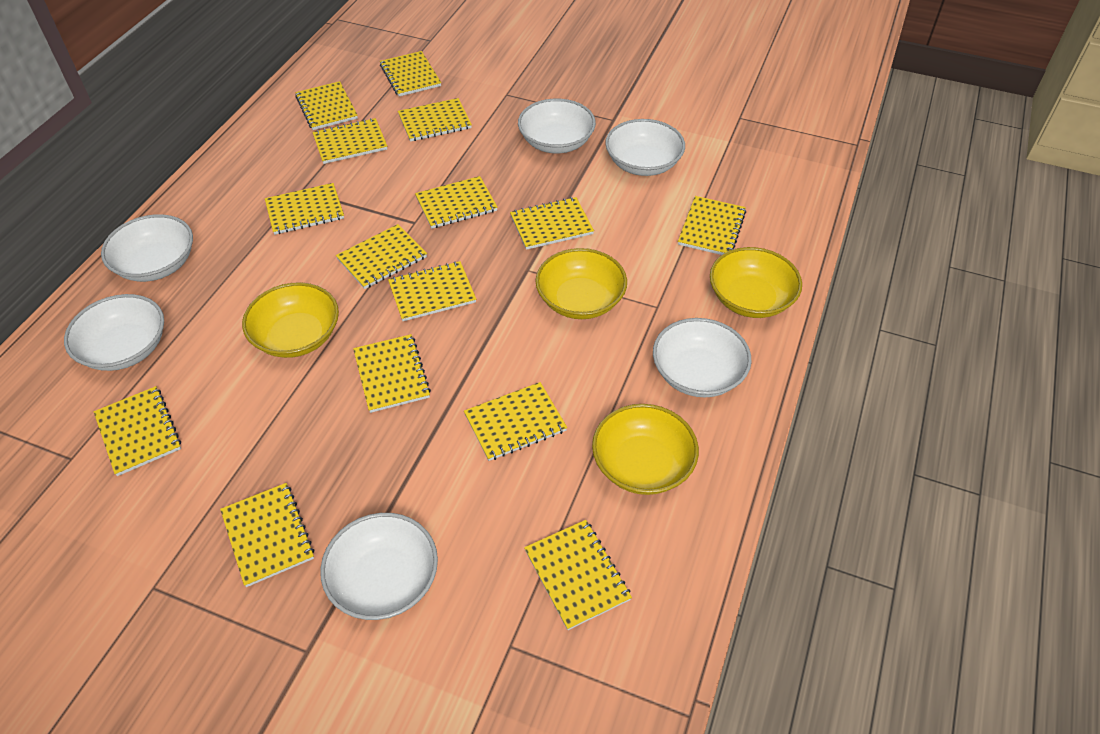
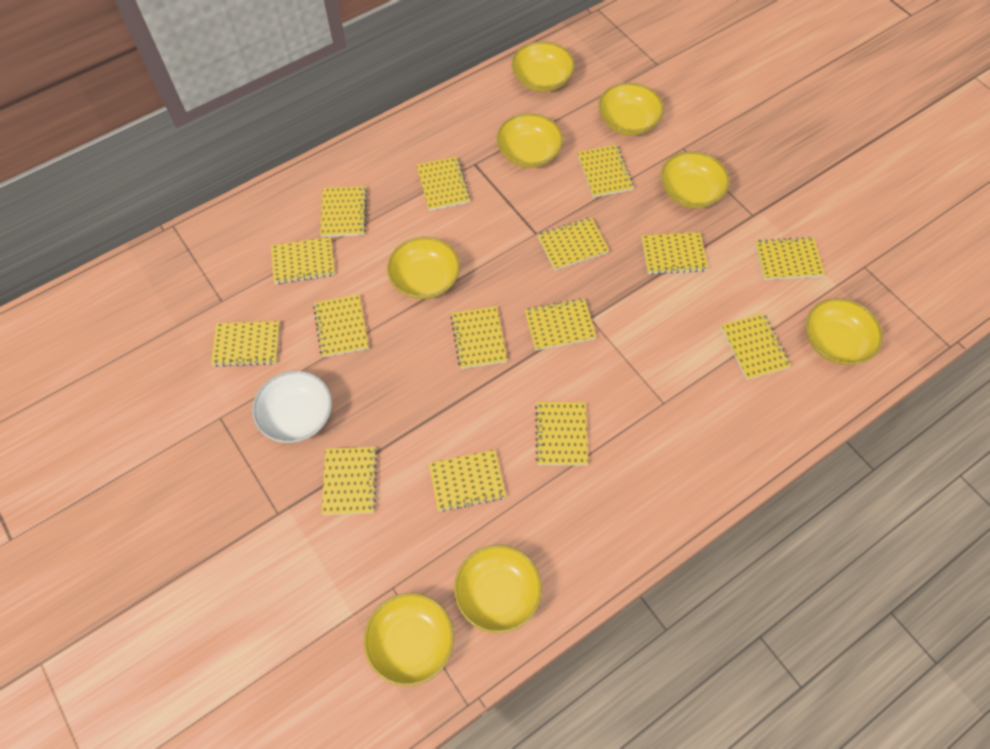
white bowl: [64,294,164,371] [101,214,193,282] [320,513,438,620] [518,99,596,153] [605,119,685,176] [653,318,752,397] = 6 -> [252,371,332,443] = 1
yellow bowl: [242,282,339,358] [535,248,627,319] [592,404,699,495] [710,247,802,318] = 4 -> [364,593,454,686] [387,237,460,299] [454,545,542,633] [496,113,563,168] [511,41,575,92] [598,83,664,135] [660,151,730,208] [806,298,883,365] = 8

